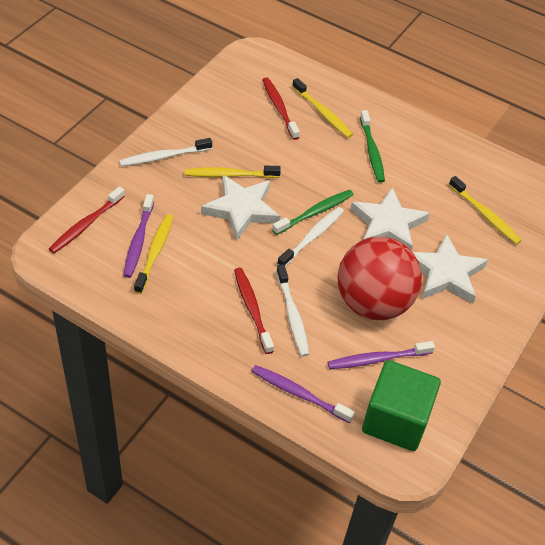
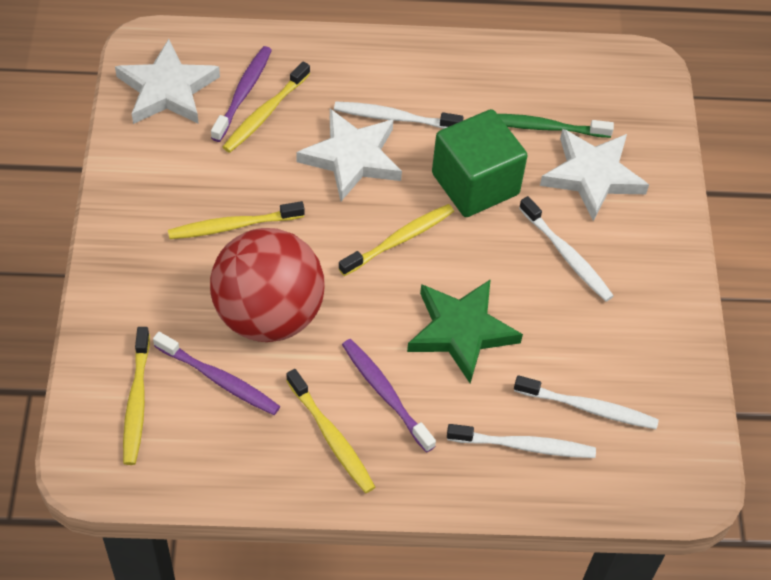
green star: none = 0 -> [407,279,523,383] = 1
green toothbrush: [272,190,354,235] [360,110,385,183] = 2 -> [498,114,614,138] = 1
red toothbrush: [49,186,125,253] [234,268,274,354] [262,77,300,140] = 3 -> none = 0
white toothbrush: [119,138,212,166] [276,264,309,357] [277,207,344,266] = 3 -> [334,102,463,129] [447,424,596,458] [514,375,659,429] [519,196,614,302] = 4
yellow toothbrush: [134,214,173,294] [185,166,281,178] [292,78,353,138] [449,176,522,245] = 4 -> [123,327,150,465] [168,201,305,239] [223,62,310,153] [286,369,375,493] [339,204,454,276] = 5

